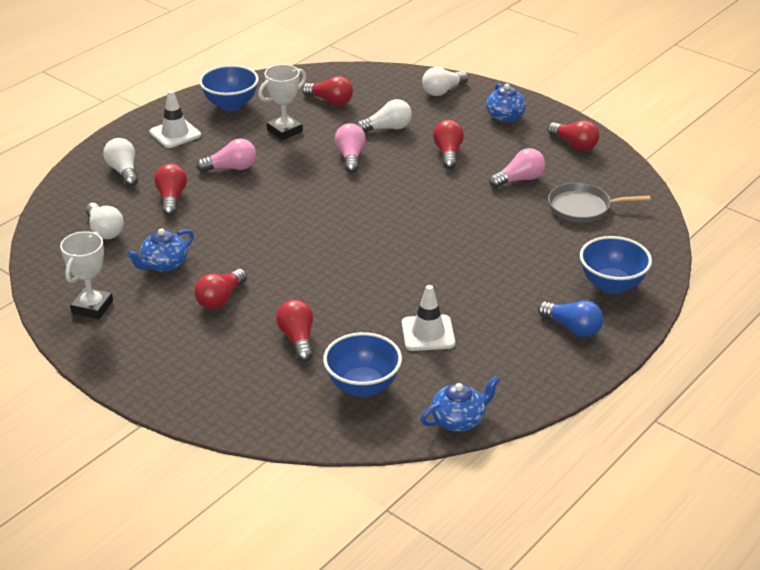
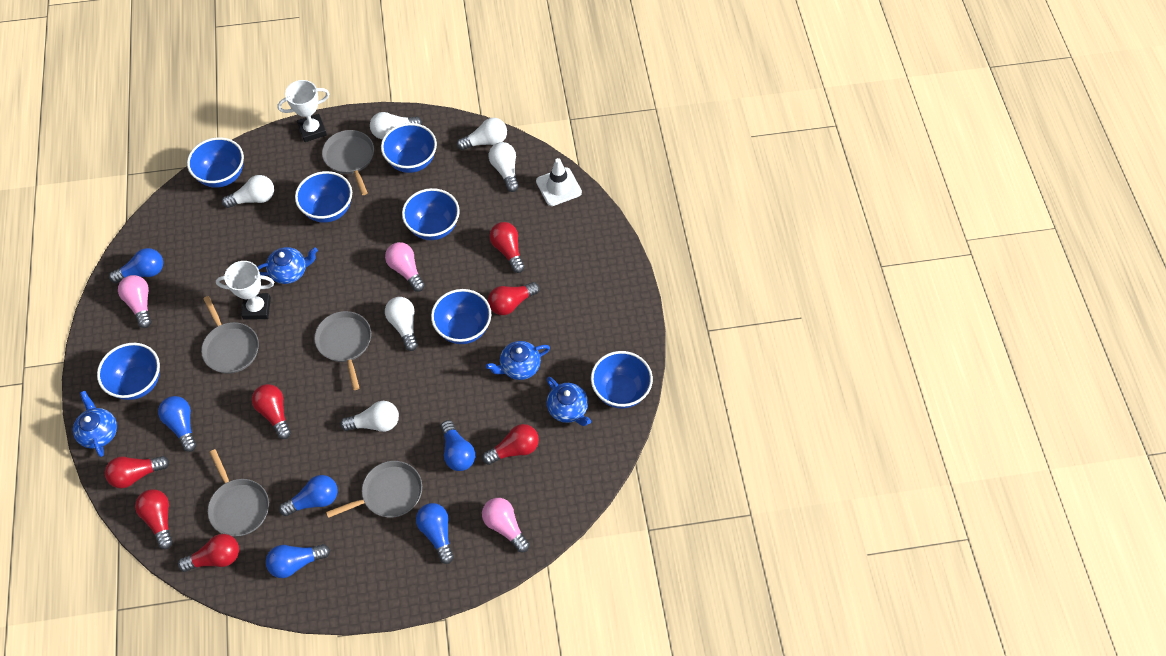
blue bowl: [199,65,259,111] [323,332,402,397] [580,236,652,294] = 3 -> [97,343,160,400] [187,137,244,188] [295,171,352,223] [381,123,437,173] [402,188,460,240] [431,289,491,344] [591,351,653,409] = 7
blue light bulb: [538,300,603,337] = 1 -> [109,248,163,283] [158,396,197,452] [266,544,330,578] [279,475,338,516] [416,503,454,564] [441,420,475,471] = 6
blue teapot: [127,228,194,272] [421,376,500,432] [486,83,526,122] = 3 -> [73,391,117,457] [257,247,318,284] [486,341,550,380] [547,377,591,426] = 4
grey pan: [548,183,651,223] = 1 -> [201,296,259,374] [208,449,269,536] [315,311,371,390] [322,130,374,195] [326,461,422,518] = 5
red light bulb: [154,163,187,216] [194,269,247,309] [276,300,313,362] [302,76,353,106] [433,120,464,169] [548,120,599,151] = 6 -> [105,456,169,488] [135,489,173,549] [178,534,239,572] [252,384,291,439] [482,424,539,465] [488,282,540,315] [489,222,525,273] = 7
white light bulb: [86,203,124,239] [103,138,138,187] [356,99,412,132] [422,67,468,96] = 4 -> [222,175,274,208] [340,401,399,432] [370,112,422,139] [385,297,418,351] [457,118,507,150] [489,142,519,192] = 6
white traffic cone: [149,90,201,148] [402,285,455,351] = 2 -> [536,158,582,206] = 1

